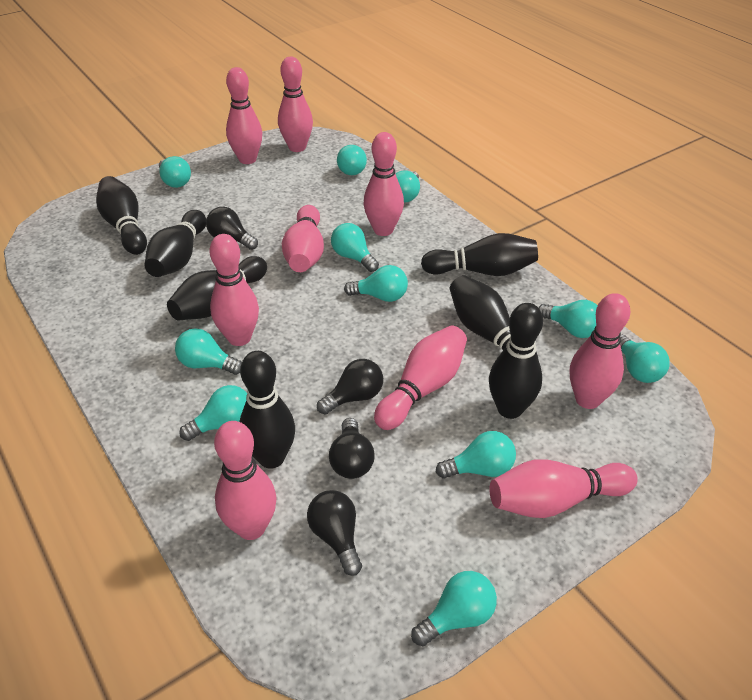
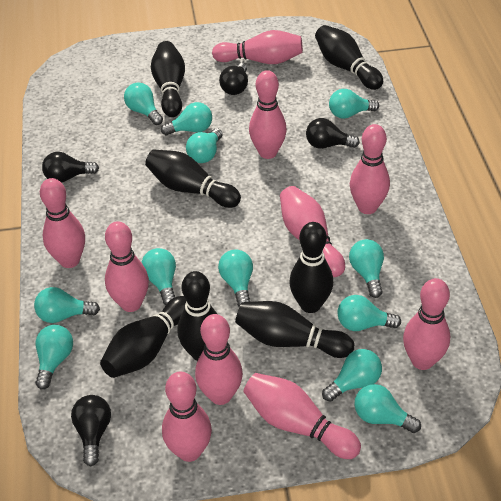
pink bowling pin: [209,234,259,346] [214,421,277,540] [226,67,262,164] [278,57,313,152] [282,205,324,272] [363,132,404,236] [374,326,467,430] [489,459,638,518] [570,293,630,409] = 9 -> [40,178,85,268] [105,221,149,312] [162,372,212,462] [195,314,243,405] [212,30,303,64] [243,373,361,459] [249,70,287,159] [280,186,345,277] [350,124,390,214] [403,278,450,370] = 10
turquoise light bulb: [159,156,191,188] [175,328,242,375] [179,385,247,441] [331,223,379,272] [337,145,367,175] [344,265,408,302] [395,170,420,202] [411,571,497,646] [436,431,516,479] [538,300,598,338] [620,335,670,383] = 11 -> [34,287,100,323] [35,325,73,389] [124,82,163,125] [141,248,176,305] [161,102,212,135] [186,128,223,163] [218,249,253,307] [322,349,382,402] [329,89,379,119] [337,295,401,331] [349,239,384,298] [354,384,421,433] = 12

